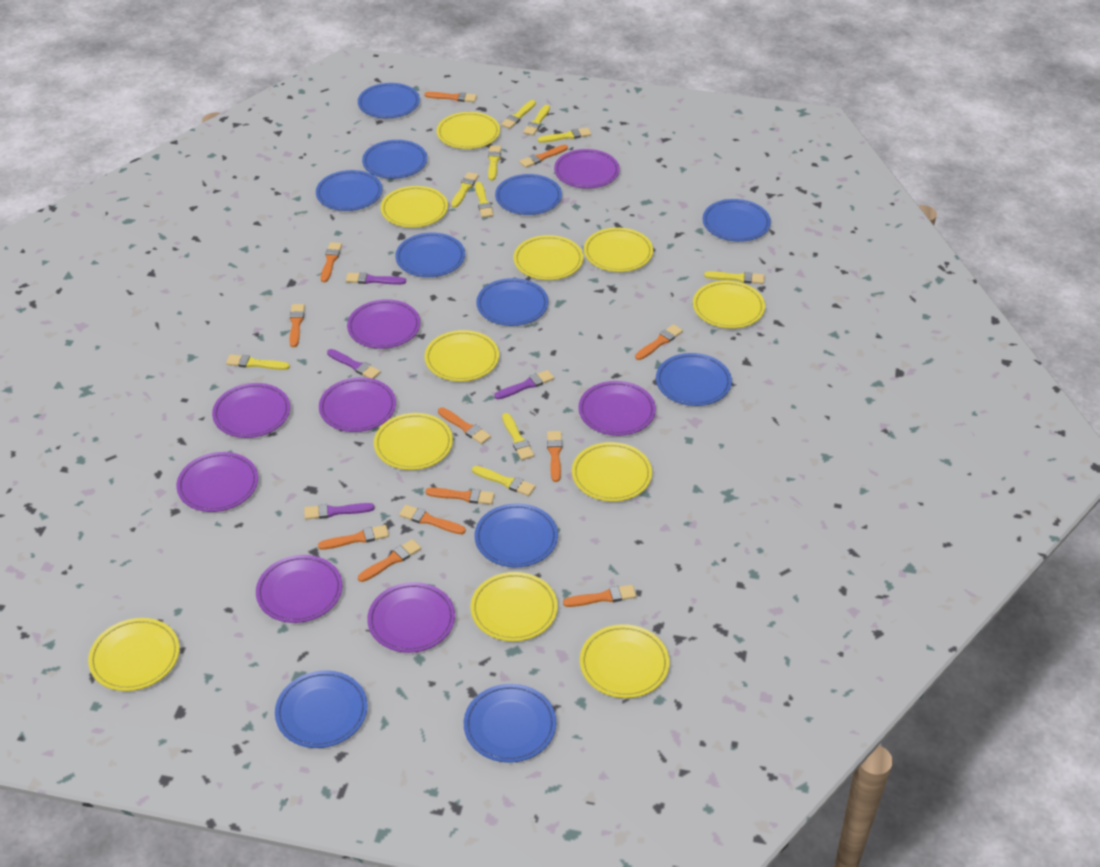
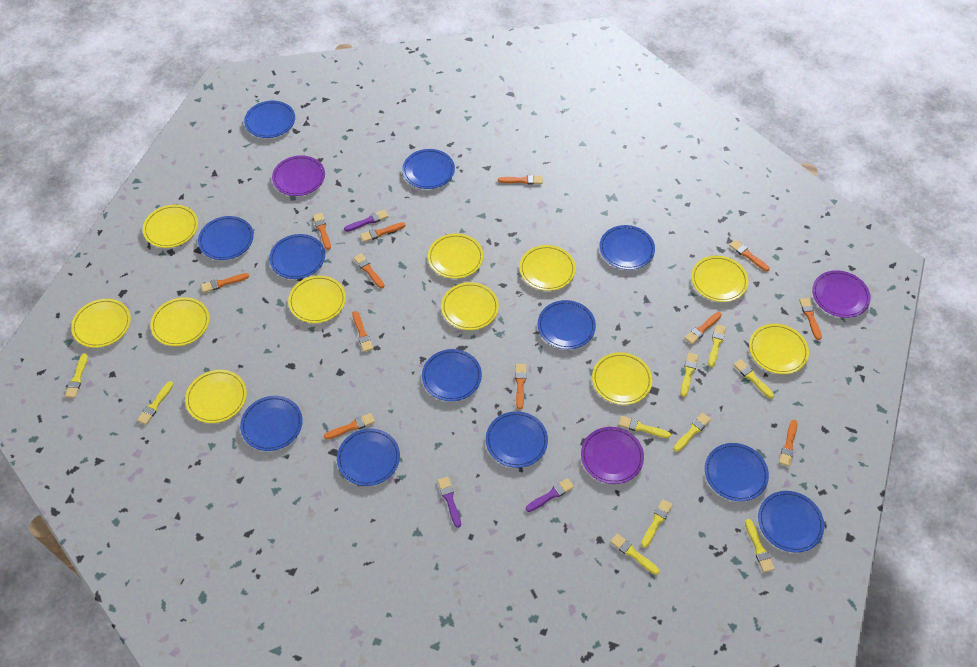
blue plate: [275,670,367,748] [316,170,382,211] [358,83,420,118] [362,140,427,179] [395,232,465,277] [464,684,556,763] [475,503,558,567] [476,278,548,326] [495,174,562,215] [656,353,732,406] [703,199,771,242] = 11 -> [198,216,254,260] [240,396,303,451] [244,101,295,138] [269,234,325,279] [337,428,400,486] [402,149,455,189] [422,349,482,401] [486,411,548,468] [538,300,596,349] [600,225,655,270] [705,443,769,501] [758,491,824,553] = 12
purple brush: [304,503,375,519] [327,349,381,379] [346,272,406,284] [494,370,554,399] = 4 -> [344,210,389,232] [437,477,461,528] [526,478,574,512] = 3
purple plate: [176,452,258,512] [212,383,290,438] [256,555,342,623] [319,377,396,432] [347,299,420,349] [367,582,455,653] [554,149,620,189] [578,381,656,436] = 8 -> [272,155,325,196] [581,427,644,484] [812,270,871,318] = 3

